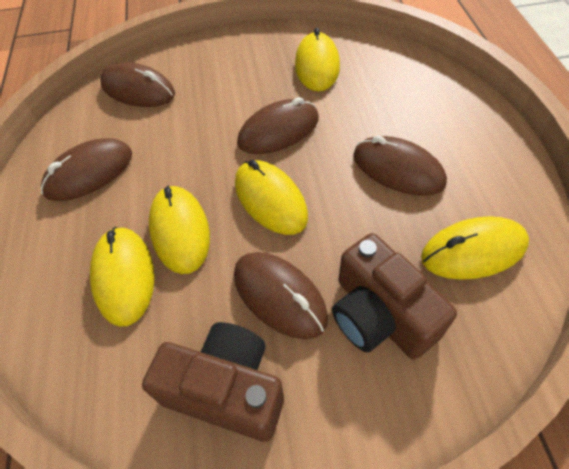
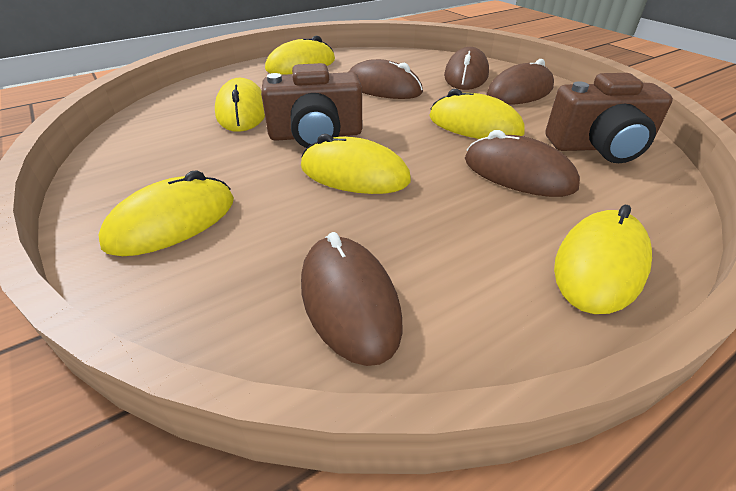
yellow mouse: [90,227,154,327] [149,185,210,274] [235,160,308,235] [295,28,340,91] [421,216,529,280] = 5 -> [98,170,234,256] [215,78,265,132] [265,36,335,75] [301,134,411,194] [429,89,525,139] [554,205,652,314] = 6

